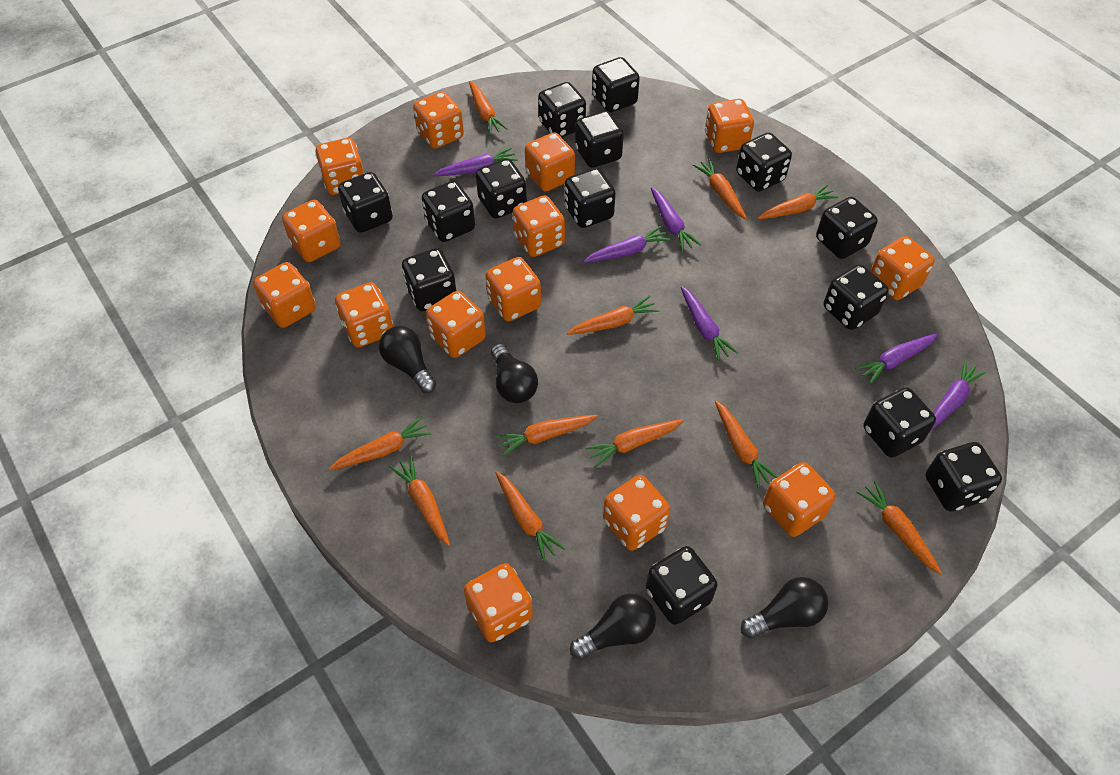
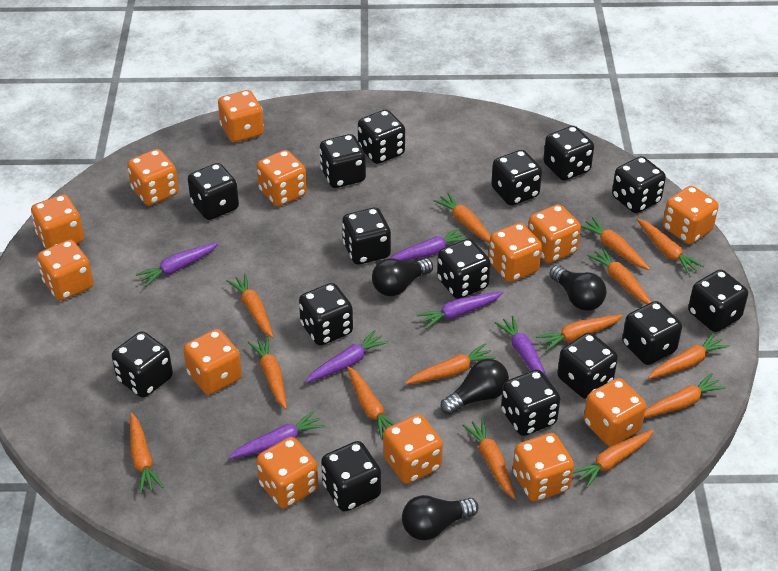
black dice: [338,172,393,233] [402,248,456,311] [422,181,475,242] [476,159,527,218] [538,82,586,137] [565,168,616,228] [575,111,624,168] [592,57,640,112] [646,546,718,625] [736,133,792,192] [816,197,878,259] [824,264,889,330] [863,387,936,458] [925,442,1002,511] = 14 -> [112,331,173,398] [188,163,239,220] [299,283,353,346] [319,134,366,188] [321,441,381,512] [342,207,391,265] [358,110,405,164] [437,239,490,299] [491,150,542,206] [501,370,560,436] [543,126,594,181] [557,332,618,399] [612,156,666,213] [622,301,682,365] [688,270,748,332] = 15
orange carrot: [329,416,432,470] [389,456,450,546] [469,81,508,135] [495,415,598,456] [495,471,565,562] [567,295,659,335] [585,419,684,467] [693,159,747,219] [715,401,778,489] [758,184,839,219] [856,481,942,575] = 11 -> [130,413,163,494] [227,274,274,338] [247,336,287,409] [347,366,395,439] [405,344,496,384] [433,192,491,243] [462,418,516,499] [536,315,623,352] [573,430,654,488] [581,217,650,270] [587,247,651,304] [637,219,704,275] [644,373,726,418] [648,333,729,379] = 14
orange dice: [253,262,316,328] [282,200,341,262] [315,138,364,195] [335,282,393,347] [413,91,464,149] [426,291,486,358] [464,563,533,642] [485,257,541,322] [513,195,565,257] [525,132,575,192] [603,475,670,551] [705,99,754,153] [763,462,835,537] [870,236,934,300] = 14 -> [31,194,84,249] [37,240,93,301] [127,149,179,205] [183,329,242,395] [218,90,264,142] [256,437,318,508] [257,150,307,206] [383,414,443,484] [489,223,542,282] [513,433,574,501] [528,204,581,263] [584,378,646,446] [663,186,718,244] = 13

